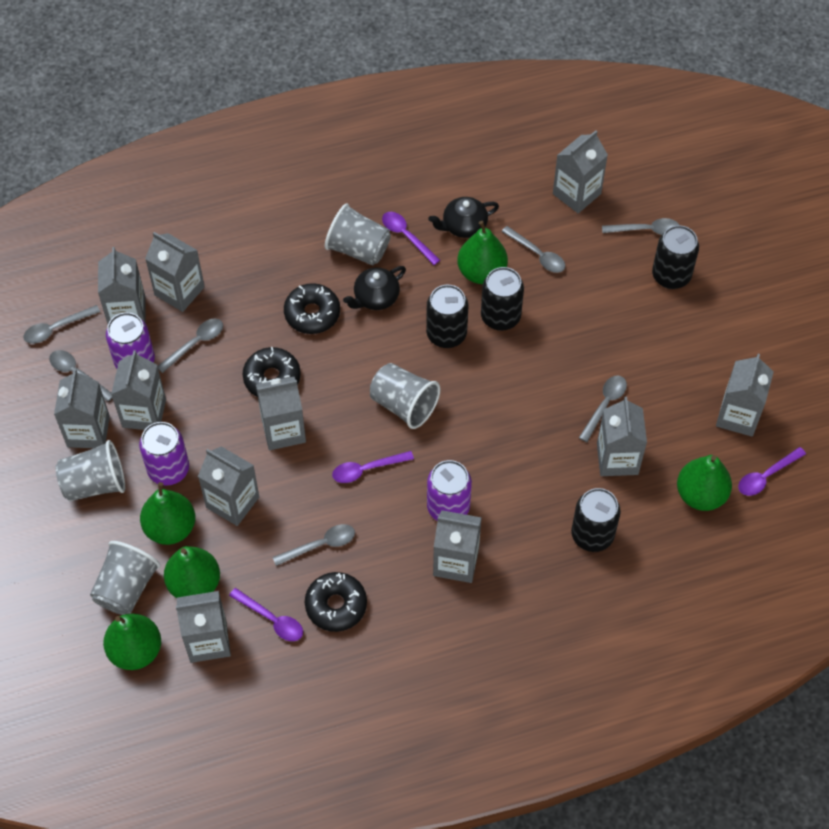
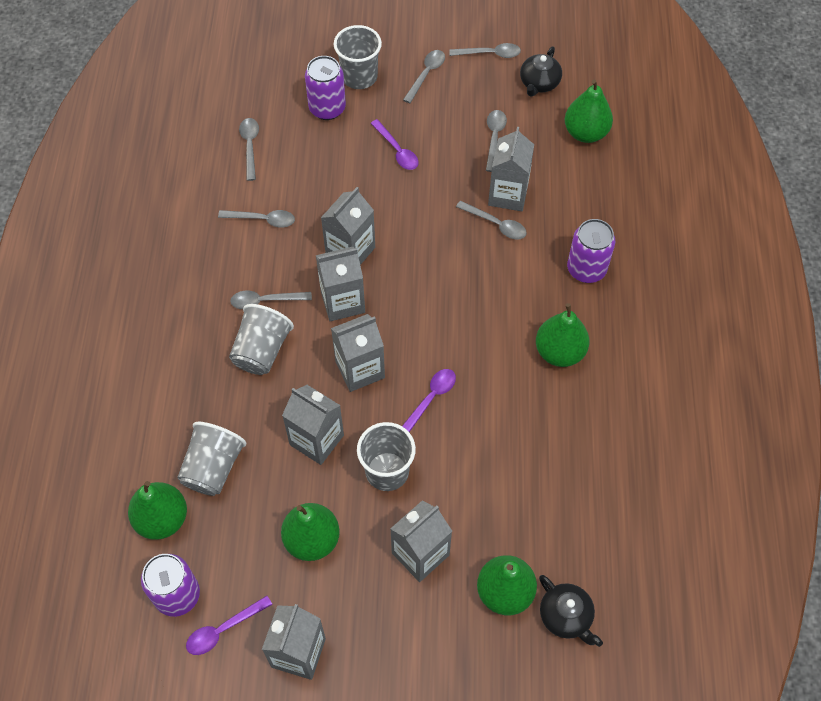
black can: [426,285,469,348] [481,267,524,331] [571,488,621,552] [652,225,699,289] = 4 -> none = 0
black donut: [242,347,301,397] [284,283,340,334] [305,572,367,632] = 3 -> none = 0
grey carton: [54,369,110,448] [98,247,146,324] [111,350,166,430] [145,232,205,312] [176,591,231,663] [198,446,259,526] [256,377,306,450] [433,510,482,583] [553,130,608,213] [597,397,647,476] [716,354,774,437] = 11 -> [262,604,326,680] [282,385,344,465] [316,247,365,321] [321,187,375,265] [331,314,385,392] [390,500,452,582] [488,127,534,211] = 7
purple spoon: [229,588,303,641] [332,451,414,483] [382,212,440,265] [738,447,806,496] = 4 -> [186,596,273,655] [371,119,419,170] [402,369,456,432] = 3

